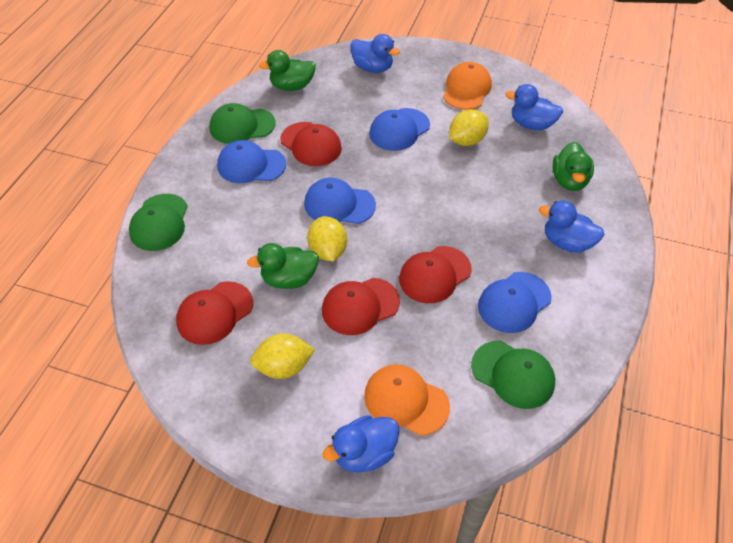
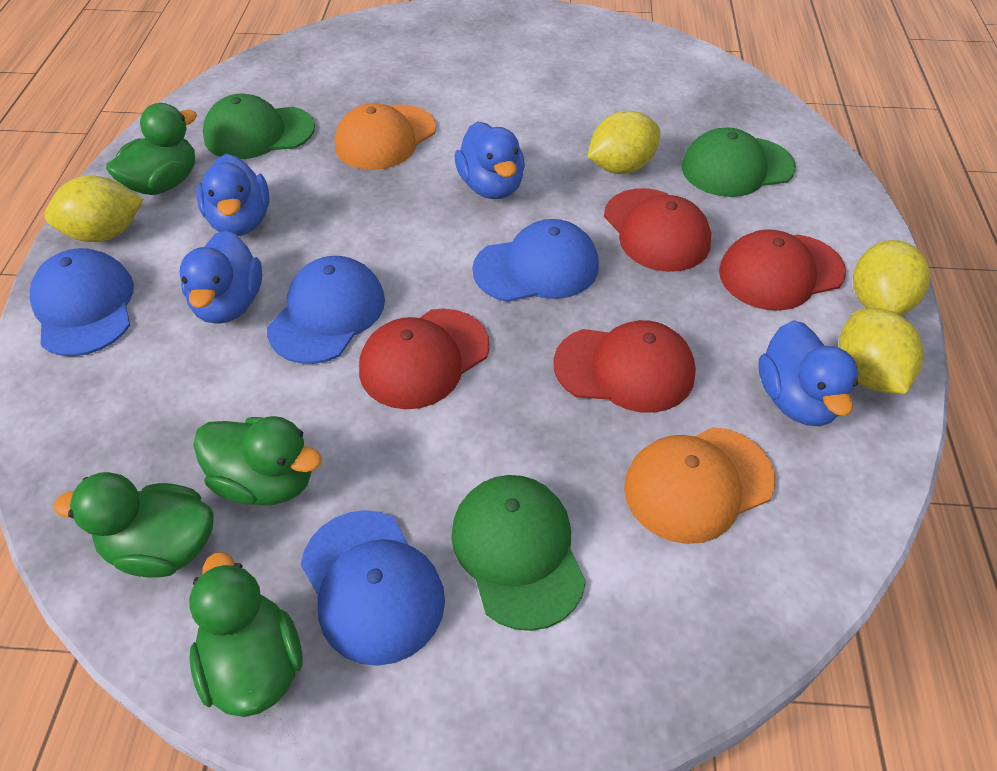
green duck: [247,243,319,289] [259,50,316,91] [553,142,594,191] = 3 -> [54,472,214,578] [106,103,197,195] [189,552,302,717] [193,416,322,505] = 4
yellow lemon: [250,334,315,379] [307,216,347,262] [449,109,489,146] = 3 -> [44,176,143,242] [587,111,661,174] [839,308,924,394] [853,240,930,315] = 4

